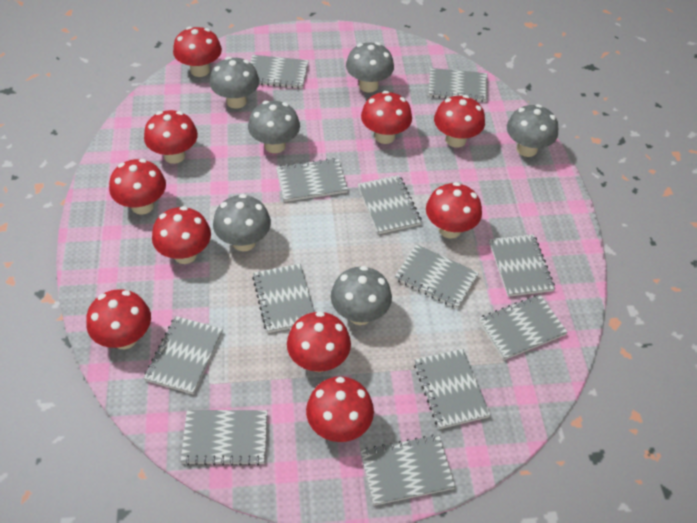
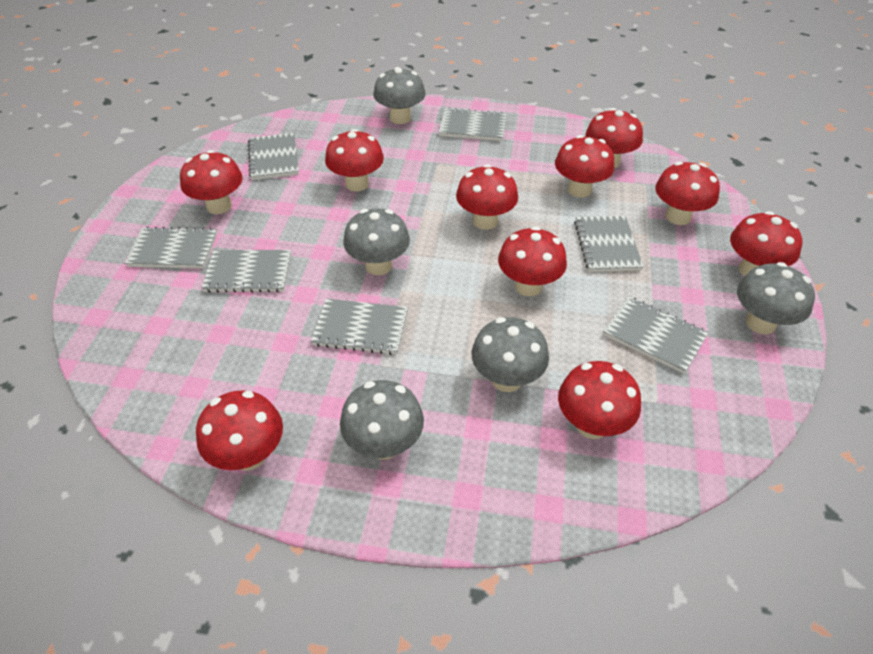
grey mushroom: [210,57,259,109] [213,194,271,252] [248,101,300,153] [331,266,392,325] [346,42,394,92] [507,104,558,157] = 6 -> [340,380,424,460] [343,209,410,275] [373,67,426,124] [471,317,549,392] [737,262,815,334] = 5
grey notebook: [143,316,223,395] [180,410,268,466] [250,55,309,89] [252,264,314,333] [276,158,348,202] [358,175,422,234] [360,434,456,506] [395,244,479,309] [414,349,491,429] [429,68,488,102] [478,295,568,360] [489,234,555,297] = 12 -> [125,227,217,269] [202,250,291,293] [248,133,299,180] [311,298,408,355] [439,108,507,141] [574,216,643,272] [603,296,709,374] = 7

